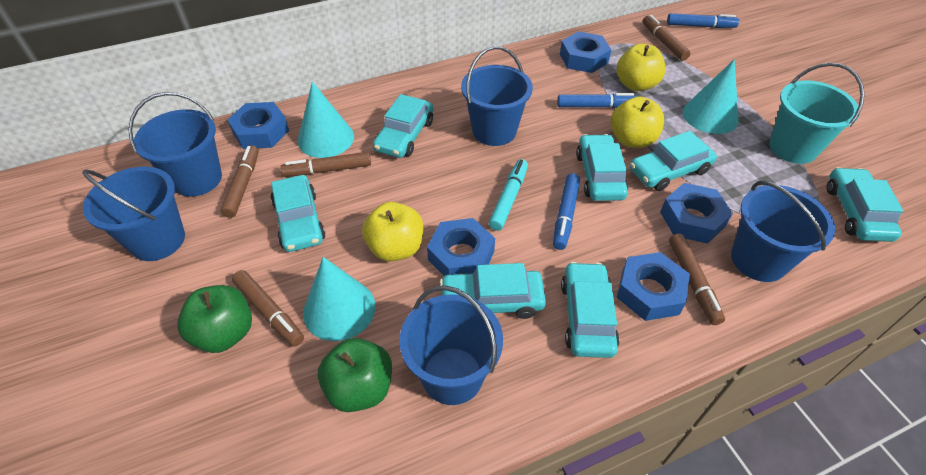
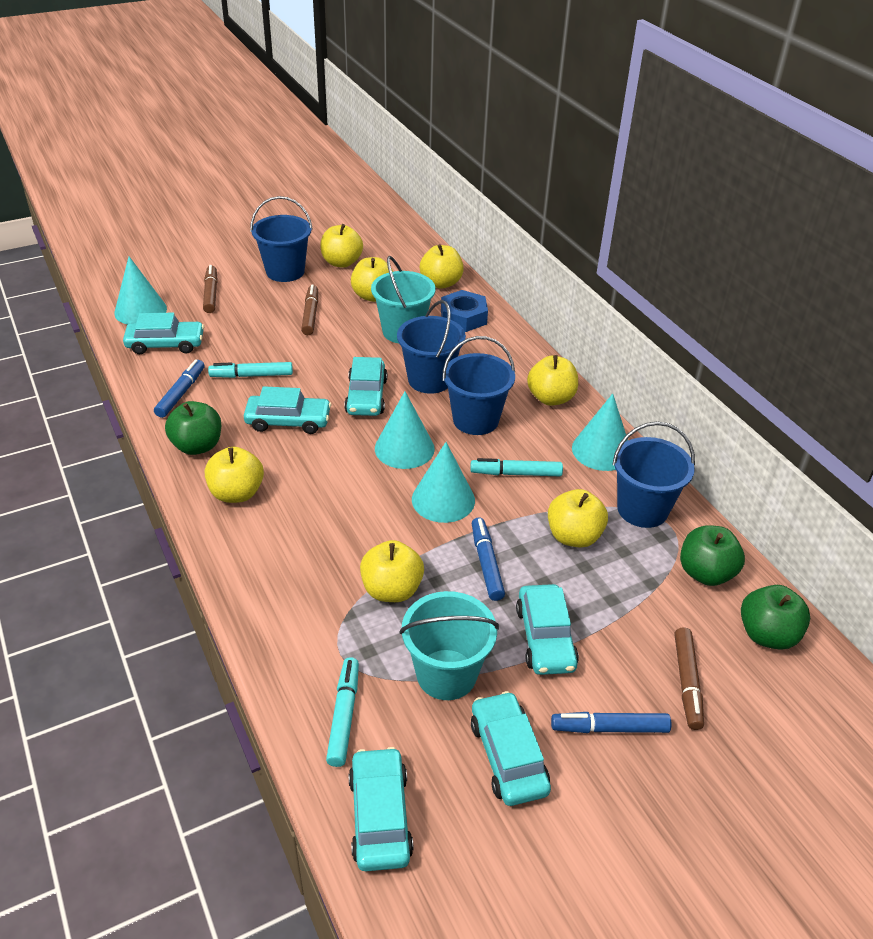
blue bucket: [82,167,185,261] [128,92,222,197] [399,285,503,405] [461,46,533,146] [731,181,835,282] = 5 -> [250,196,313,282] [397,300,466,394] [442,336,515,435] [612,422,695,528] = 4
blue nut: [227,102,289,149] [427,218,495,276] [560,32,611,73] [617,252,690,321] [660,183,733,244] = 5 -> [441,290,488,332] = 1
brown marker: [221,145,259,218] [232,270,304,347] [280,152,371,177] [642,15,691,61] [669,234,725,325] = 5 -> [203,265,218,313] [301,285,318,335] [674,627,704,730] = 3
green apple: [177,285,252,353] [318,338,392,412] = 2 -> [165,401,221,455] [680,525,745,586] [741,585,810,650] = 3
turquoise bucket: [769,63,865,164] = 1 -> [371,256,435,343] [399,591,499,700] = 2
turquoise car: [270,175,326,252] [373,94,433,158] [440,263,546,319] [561,262,620,358] [576,134,628,201] [630,131,717,191] [827,167,903,242] = 7 -> [123,313,204,354] [244,386,331,434] [344,357,387,416] [348,747,414,871] [471,691,551,806] [516,584,579,675] = 6
turquoise cone: [298,82,354,158] [303,257,375,341] [683,59,739,134] = 3 -> [114,257,167,325] [375,391,435,469] [412,442,475,523] [572,394,628,471] = 4
turquoise marker: [489,159,528,231] = 1 -> [208,362,293,378] [326,657,359,767] [470,458,563,476] = 3
yellow apple: [362,202,423,261] [611,97,664,148] [617,44,666,91] = 3 -> [205,447,264,503] [320,224,363,268] [351,257,393,302] [360,540,424,602] [420,244,464,289] [527,355,578,406] [548,489,608,548] = 7

